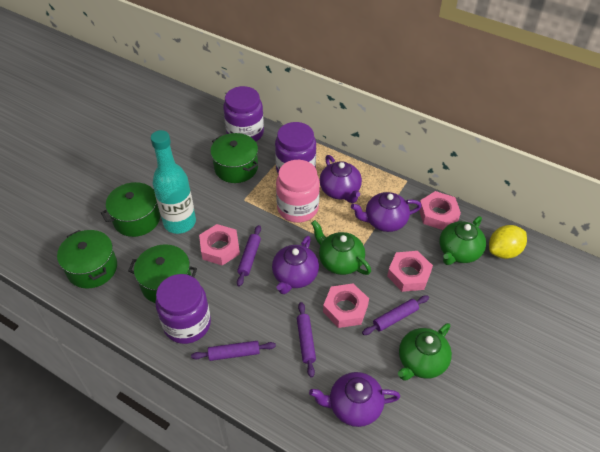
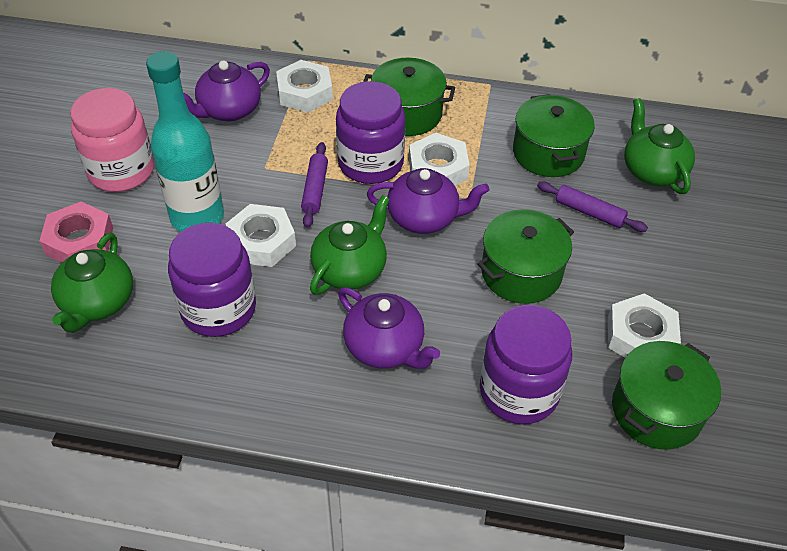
pink nut: [199,224,240,266] [323,283,369,328] [387,251,433,292] [419,191,461,230] = 4 -> [40,202,113,263] = 1
purple rolling pin: [191,341,276,361] [237,225,261,287] [297,302,316,378] [362,295,429,335] = 4 -> [301,142,328,228] [537,182,648,232] = 2
purple teapot: [272,236,319,294] [309,372,400,427] [320,155,362,203] [351,192,421,232] = 4 -> [184,61,270,121] [338,287,440,369] [367,168,489,234] = 3
white nut: none = 0 -> [225,204,296,267] [276,60,333,113] [409,133,470,185] [608,293,681,358] = 4
yellow lemon: [489,225,527,259] = 1 -> none = 0

